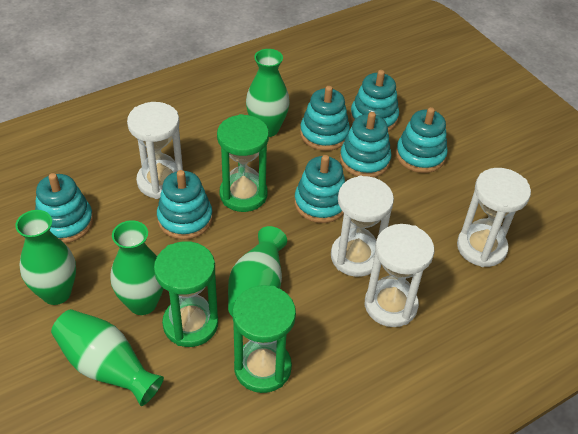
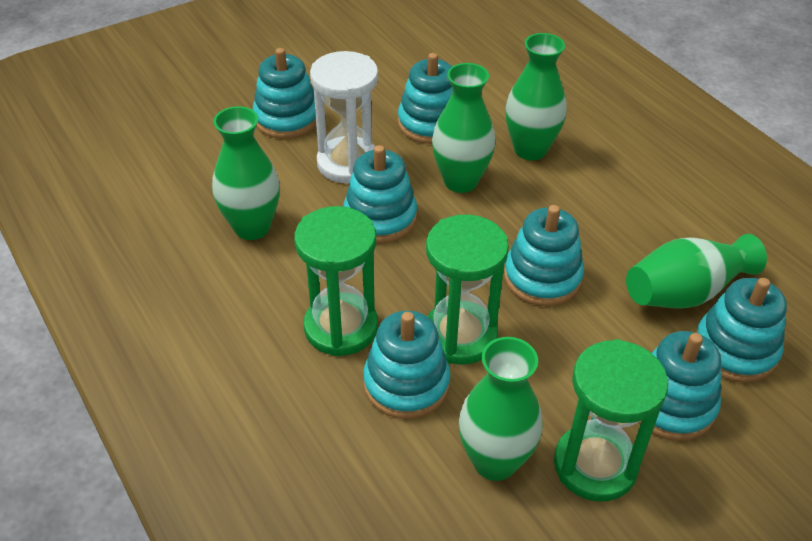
white hourglass: [127,102,183,199] [331,176,394,277] [365,224,434,327] [457,168,531,267] = 4 -> [310,51,378,184] = 1

